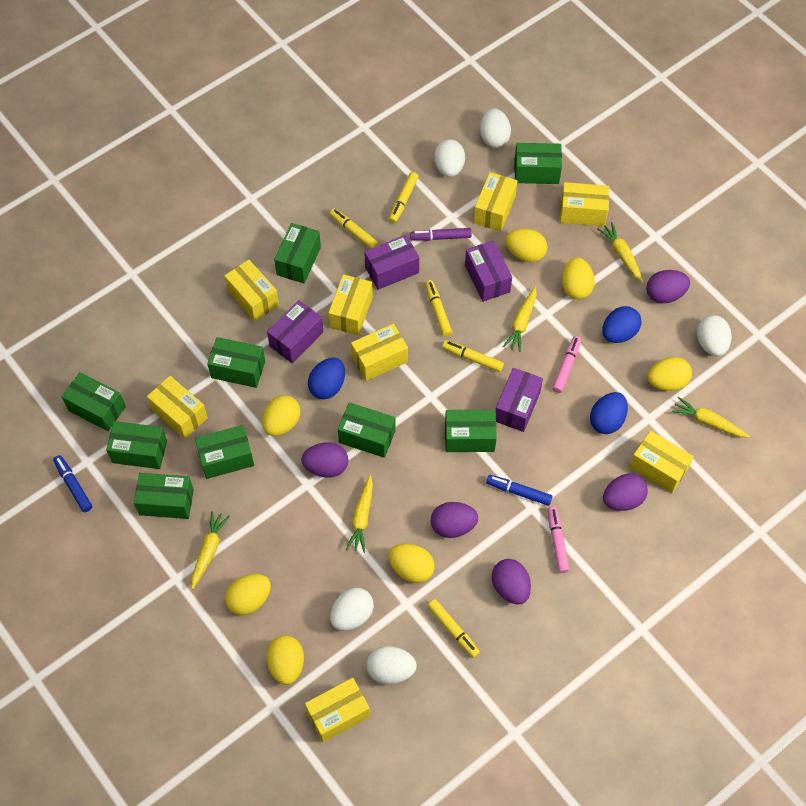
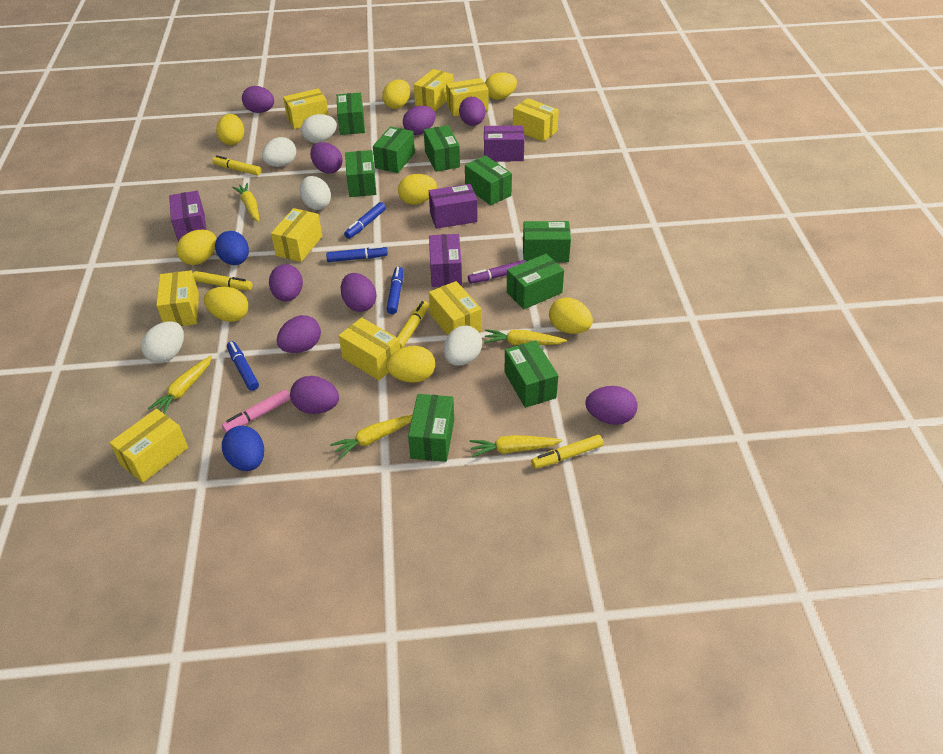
blue egg: [308,358,345,399] [590,392,628,434] [602,306,641,343] = 3 -> [215,231,249,265] [222,426,264,471] = 2
blue marker: [53,455,92,512] [486,475,552,506] = 2 -> [227,341,259,391] [326,246,388,262] [344,202,386,239] [387,266,403,314] = 4
pink marker: [548,507,570,573] [552,336,581,393] = 2 -> [222,390,291,432] = 1
purple egg: [301,442,348,477] [431,502,478,538] [492,559,531,604] [603,474,648,511] [646,270,690,303] = 5 -> [242,86,274,113] [269,264,303,302] [277,315,321,353] [290,376,339,414] [310,142,343,173] [341,273,377,312] [403,106,436,135] [459,97,486,126] [585,386,637,425] = 9
yellow box: [147,376,208,439] [224,259,279,322] [305,678,370,742] [328,274,373,335] [351,324,408,381] [474,172,517,231] [560,182,609,226] [629,431,694,493] = 8 -> [109,409,188,483] [156,270,199,326] [271,208,322,262] [283,88,329,129] [339,318,400,380] [414,69,453,111] [429,281,482,336] [446,78,488,116] [513,98,559,142] = 9
yellow egg: [225,574,271,615] [262,395,301,436] [266,635,304,685] [388,544,435,583] [505,229,548,262] [561,257,595,299] [648,357,692,391] = 7 -> [176,230,216,265] [204,287,248,322] [216,114,244,145] [382,79,410,109] [386,346,435,383] [398,174,437,205] [485,72,517,100] [549,297,593,334] = 8
yellow marker: [329,209,379,249] [389,172,419,223] [425,280,452,337] [427,599,480,658] [442,340,504,372] = 5 -> [193,271,252,290] [212,155,261,175] [397,301,429,349] [531,435,603,469] = 4

